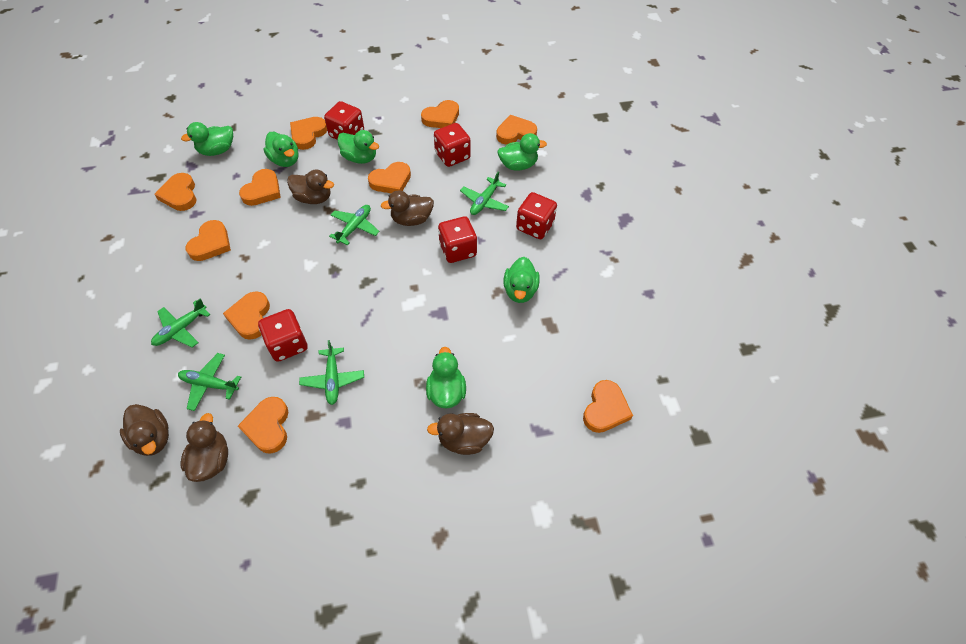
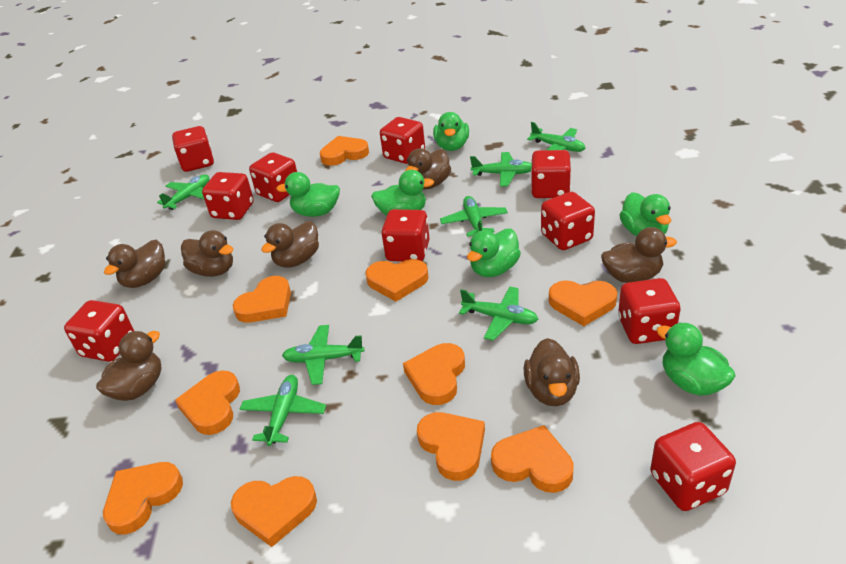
brown duck: [120,404,169,456] [181,413,228,482] [287,170,334,204] [381,191,434,226] [427,413,494,455] = 5 -> [96,331,162,401] [104,240,165,288] [181,230,234,277] [261,221,319,268] [406,148,451,190] [524,338,580,406] [601,227,677,283] = 7
green plane: [151,298,211,347] [178,353,241,411] [299,340,364,405] [329,205,379,245] [460,171,509,215] = 5 -> [157,174,210,210] [240,375,326,446] [282,325,365,385] [440,196,508,237] [459,286,538,341] [470,152,532,187] [527,122,585,152] = 7
red dice: [258,309,308,362] [324,101,364,140] [434,123,471,167] [438,216,477,263] [516,192,557,239] = 5 -> [64,300,134,362] [172,126,214,172] [202,172,254,220] [249,152,297,202] [380,117,425,164] [381,209,430,262] [531,150,571,198] [541,192,595,250] [618,278,680,344] [650,422,736,511] = 10

